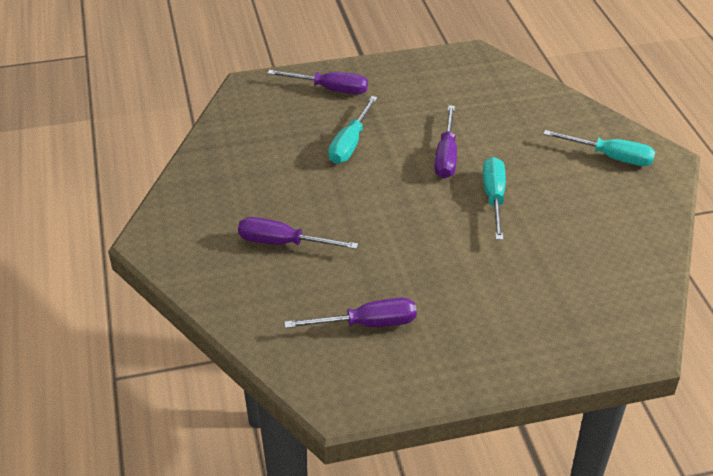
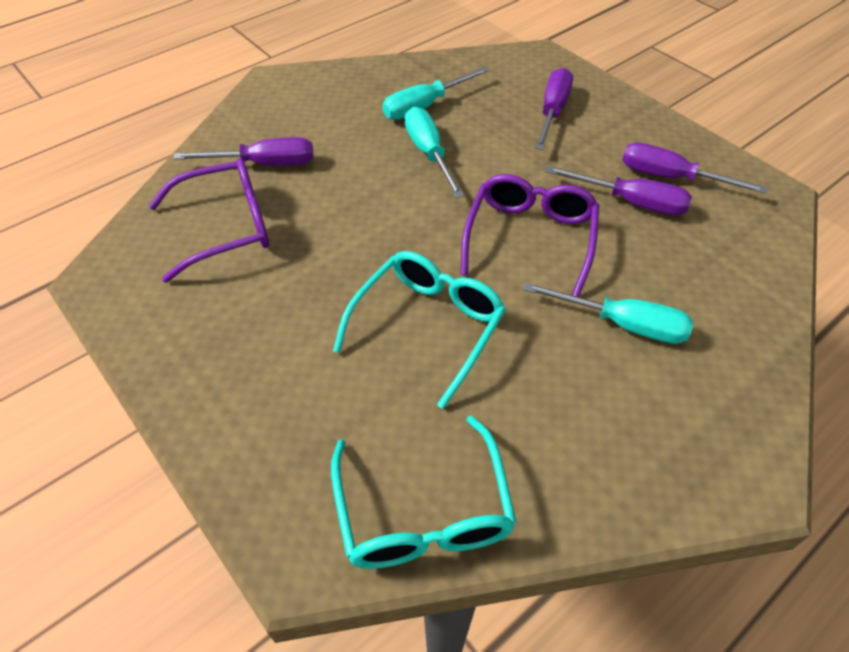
purple glasses: none = 0 -> [149,159,269,283] [461,174,599,297] = 2
turquoise glasses: none = 0 -> [331,416,517,569] [333,251,506,409] = 2

